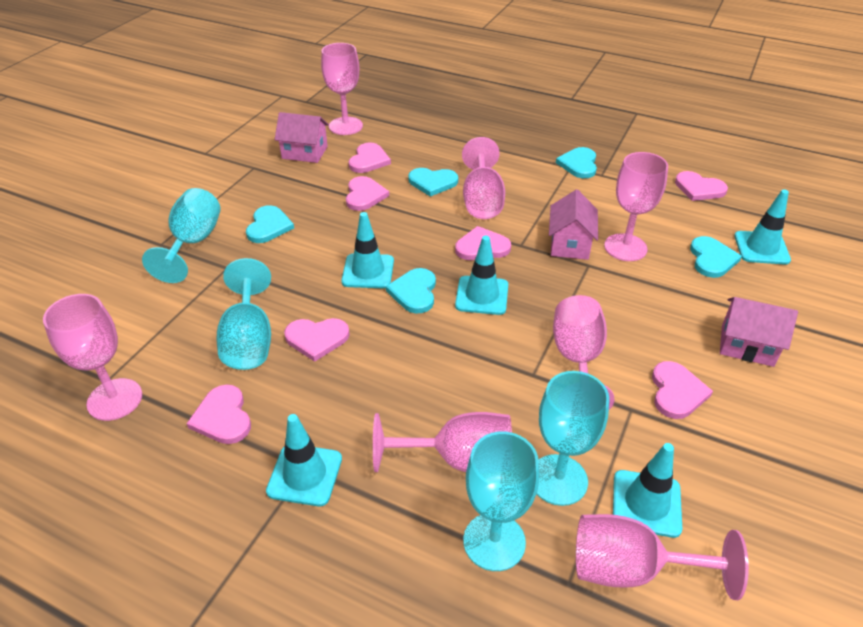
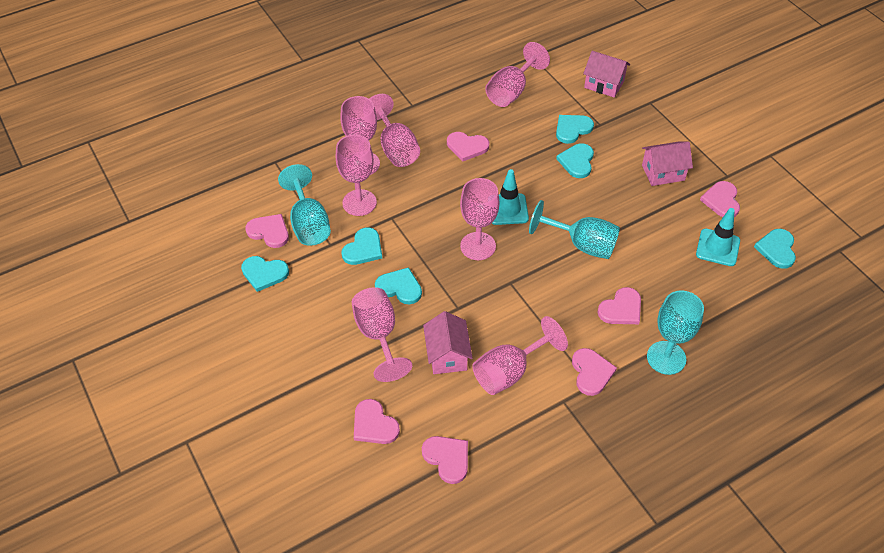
turquoise goblet: [142,188,220,283] [217,258,271,370] [463,432,539,571] [537,371,609,506] = 4 -> [278,164,331,246] [529,200,620,259] [647,290,704,375] = 3
turquoise heart: [246,205,294,243] [386,268,436,314] [408,168,458,197] [556,147,597,178] [690,236,742,278] = 5 -> [241,256,289,292] [342,228,382,265] [375,267,422,304] [556,115,594,144] [556,143,594,178] [754,229,796,269] = 6
turquoise traffic cone: [266,414,342,506] [341,212,394,288] [455,236,508,315] [613,443,682,538] [734,189,791,265] = 5 -> [492,169,529,225] [696,208,740,266] = 2

